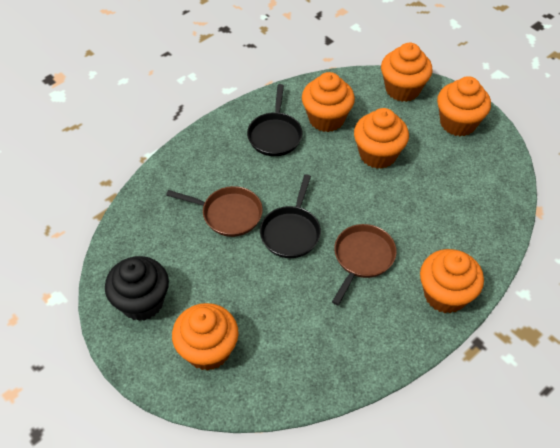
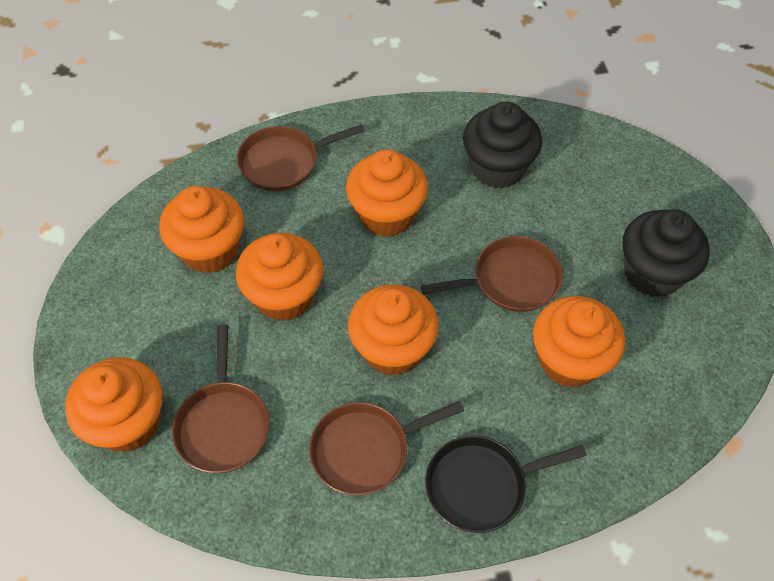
black cupcake: [105,256,169,321] = 1 -> [463,101,542,189] [623,209,710,297] = 2
black pan: [247,84,302,156] [260,174,321,258] = 2 -> [425,435,587,533] = 1
brown pan: [166,186,263,237] [332,224,397,305] = 2 -> [172,325,269,473] [237,124,365,191] [309,401,464,496] [421,236,563,312] = 4

